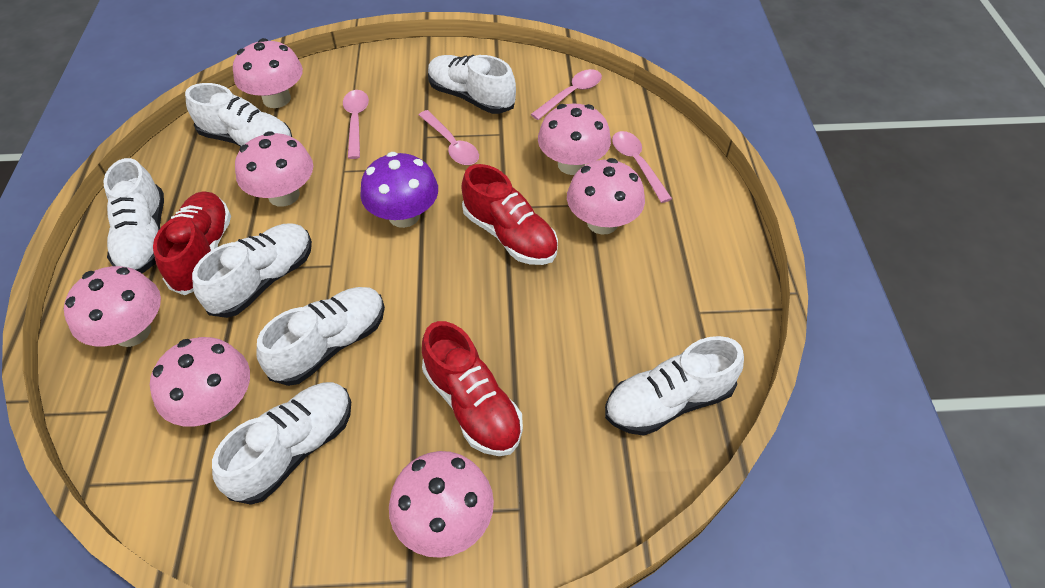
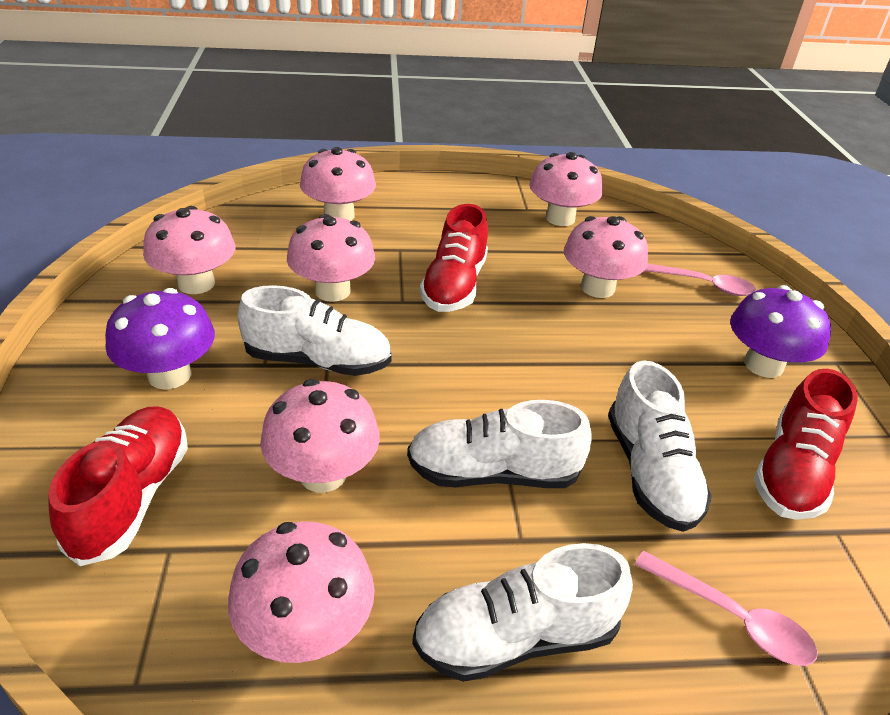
pink spoon: [343,90,369,159] [419,110,479,165] [531,69,602,120] [612,131,672,203] = 4 -> [634,551,818,666] [644,264,756,296] = 2
purple mushroom: [360,152,438,228] = 1 -> [105,288,215,389] [730,285,831,378] = 2
white shoe: [104,158,164,273] [185,83,292,146] [192,223,312,318] [212,382,351,505] [256,287,385,386] [428,55,516,114] [605,336,744,436] = 7 -> [237,285,392,376] [407,400,592,488] [412,543,633,682] [608,360,712,532] = 4

